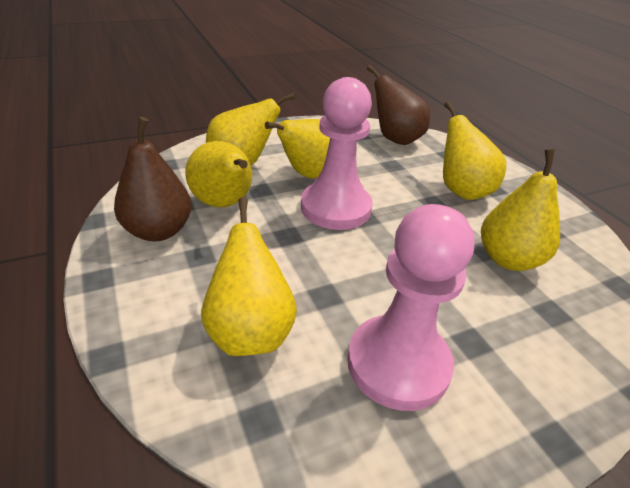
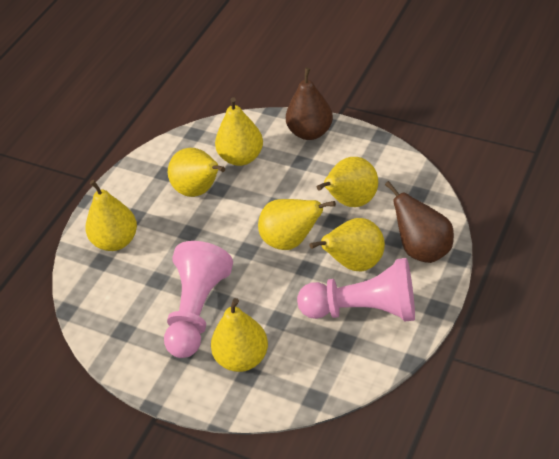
yellow pear: [185,141,252,207] [201,197,297,356] [206,93,295,165] [265,119,330,178] [443,101,506,200] [481,149,560,271] = 6 -> [85,180,137,251] [168,148,225,197] [211,298,268,372] [215,97,263,166] [258,199,336,250] [309,218,385,271] [317,157,378,207] = 7

